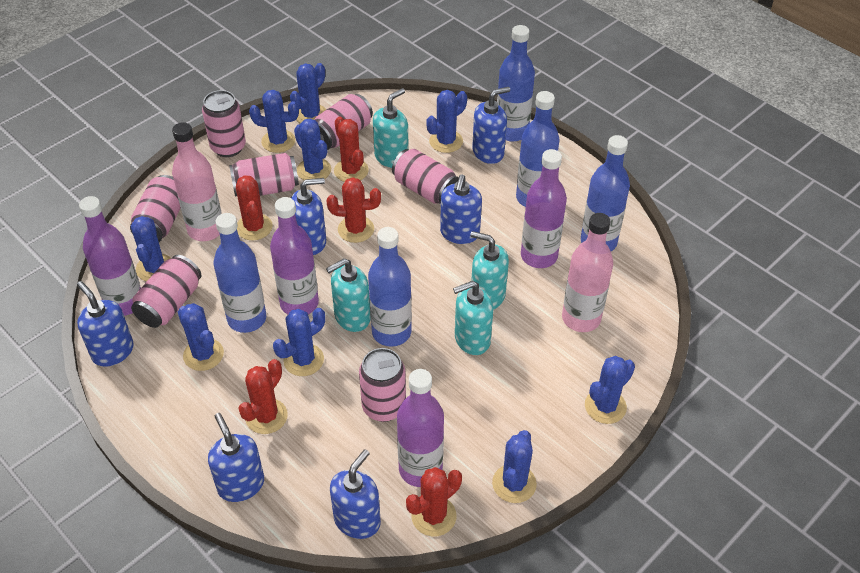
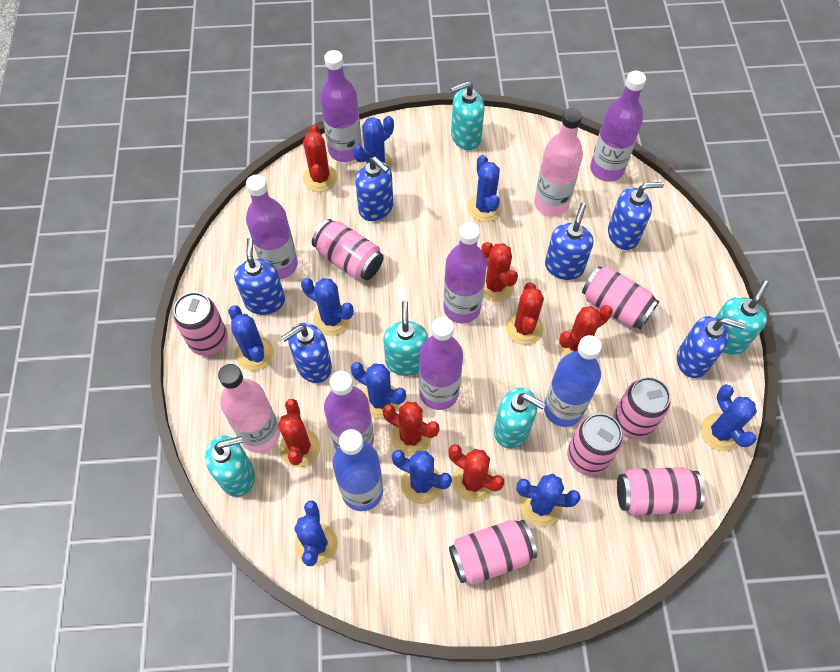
blue bottle: [214,213,266,333] [368,227,412,347] [497,25,535,141] [516,91,560,207] [581,135,630,251] = 5 -> [333,429,383,511] [544,335,602,427] = 2
purple bottle: [79,196,141,316] [270,197,319,314] [397,369,444,487] [521,149,567,268] = 4 -> [246,174,298,279] [320,50,362,162] [324,371,374,451] [419,317,463,410] [443,222,487,323] [590,71,646,182] = 6
red cactus: [236,175,273,240] [238,359,288,434] [327,177,381,243] [334,116,369,182] [406,467,462,537] = 5 -> [278,399,320,467] [303,125,338,192] [382,402,440,456] [448,444,504,502] [481,242,518,302] [506,282,544,345] [559,305,613,356] = 7
turquoise soap dispenser: [326,258,371,332] [373,88,409,168] [453,281,493,355] [470,231,509,310] = 4 -> [205,436,255,497] [383,301,428,376] [451,81,485,150] [494,388,546,448] [716,280,769,355] = 5

